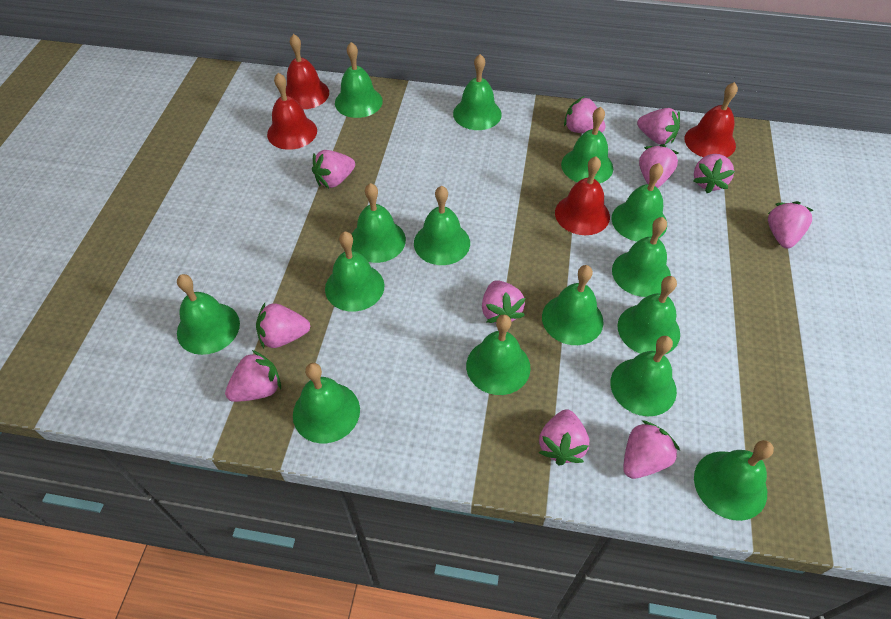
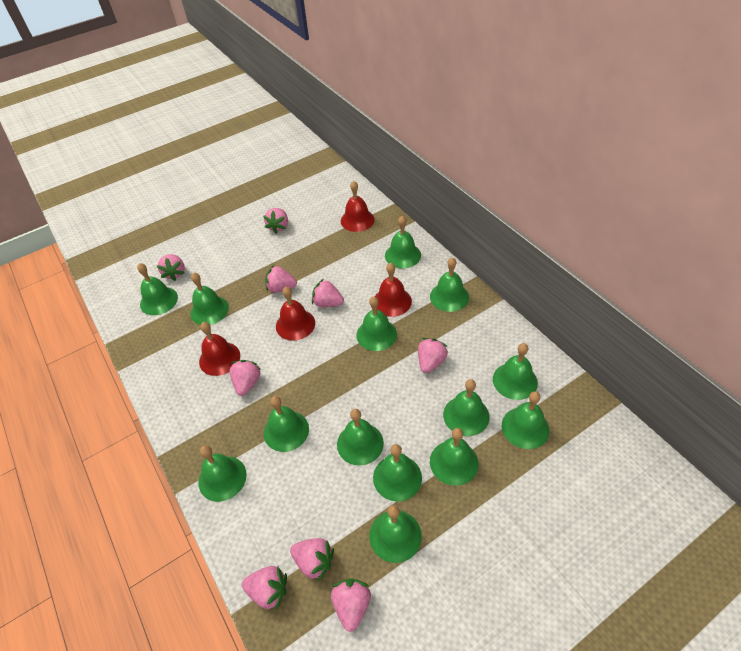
green bell: [177,274,240,355] [293,363,360,443] [325,232,384,311] [335,42,383,118] [351,183,406,263] [414,186,470,265] [453,54,502,130] [466,315,530,395] [542,265,603,345] [561,107,613,184] [610,336,677,416] [612,163,667,242] [612,217,671,297] [617,276,680,355] [694,440,774,521] = 15 -> [137,263,178,315] [190,272,229,325] [199,445,247,502] [264,396,309,452] [337,409,384,466] [356,296,397,351] [369,505,422,563] [373,444,422,502] [385,216,421,268] [430,257,469,312] [430,428,479,486] [443,379,489,436] [493,343,538,400] [502,391,549,449] = 14
pink strawberry: [225,350,281,402] [256,303,310,348] [312,150,355,188] [482,280,525,323] [539,409,589,466] [564,96,606,134] [623,420,680,479] [637,108,680,144] [639,144,678,188] [693,154,735,193] [768,201,814,249] = 11 -> [157,254,185,281] [230,360,261,396] [242,566,287,609] [263,208,288,233] [265,265,297,293] [290,538,334,581] [312,279,344,307] [331,579,371,632] [418,338,448,373] = 9

